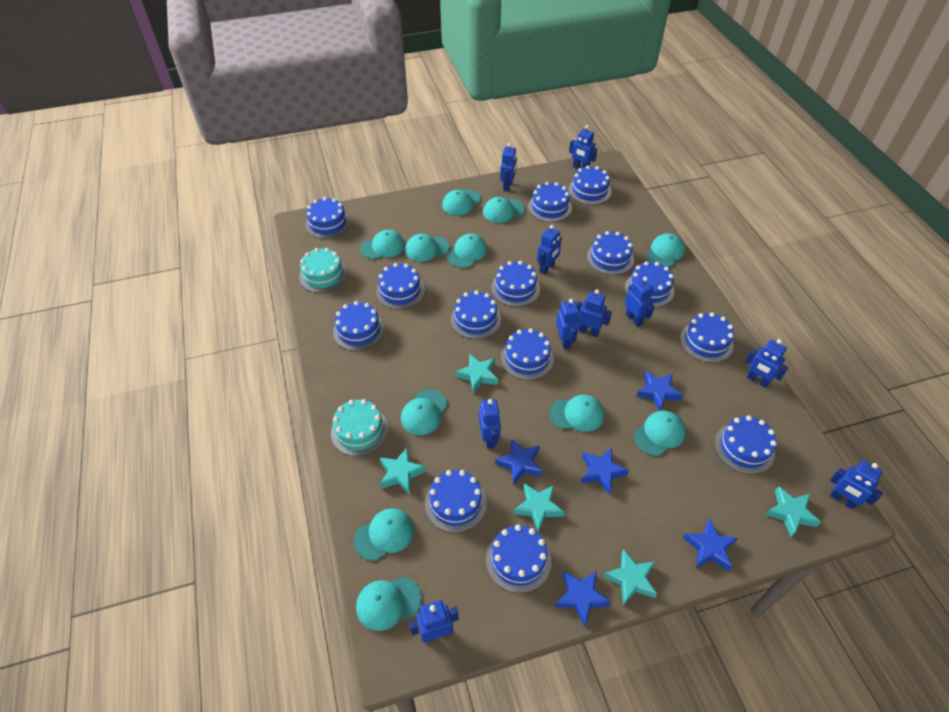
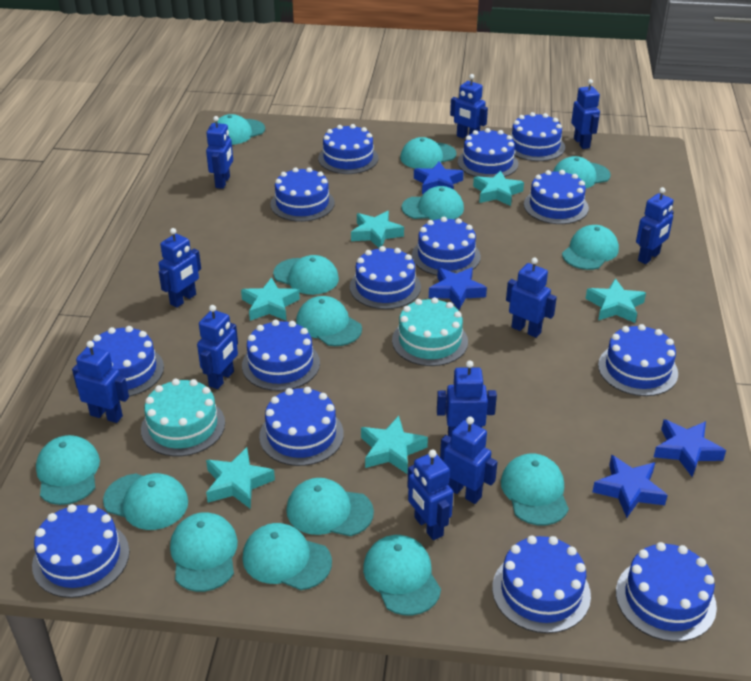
blue robot: [409,600,459,643] [479,399,501,449] [500,143,517,191] [537,225,562,274] [556,299,579,349] [569,125,597,169] [576,289,612,337] [625,277,655,327] [745,339,788,388] [830,460,883,509] = 10 -> [72,341,129,423] [159,228,201,308] [197,305,238,389] [206,116,233,189] [407,450,453,540] [437,360,497,437] [440,417,497,504] [450,74,488,138] [506,258,557,338] [571,79,600,149] [636,187,674,264] = 11
blue star: [495,438,542,484] [555,571,611,627] [581,448,629,494] [636,371,683,411] [683,518,738,571] = 5 -> [414,161,464,194] [429,267,487,310] [592,455,668,518] [654,419,726,477] = 4
turquoise cap: [354,508,414,561] [356,577,422,631] [360,230,405,260] [401,390,447,435] [405,234,450,262] [442,189,481,215] [448,233,487,268] [483,197,525,223] [550,395,604,432] [634,411,686,456] [646,233,685,267] = 11 -> [36,435,100,505] [103,473,188,530] [170,512,238,592] [217,114,265,145] [242,523,332,590] [273,255,339,295] [286,478,374,536] [296,296,362,346] [363,535,441,615] [400,137,457,169] [401,186,464,220] [501,454,569,526] [553,156,611,188] [562,225,619,270] = 14
turquoise star: [379,448,426,494] [456,354,498,394] [514,483,565,532] [603,549,657,605] [765,486,821,537] = 5 -> [206,447,275,509] [241,277,300,321] [351,211,404,248] [361,416,428,474] [473,170,524,206] [586,278,646,323] = 6

